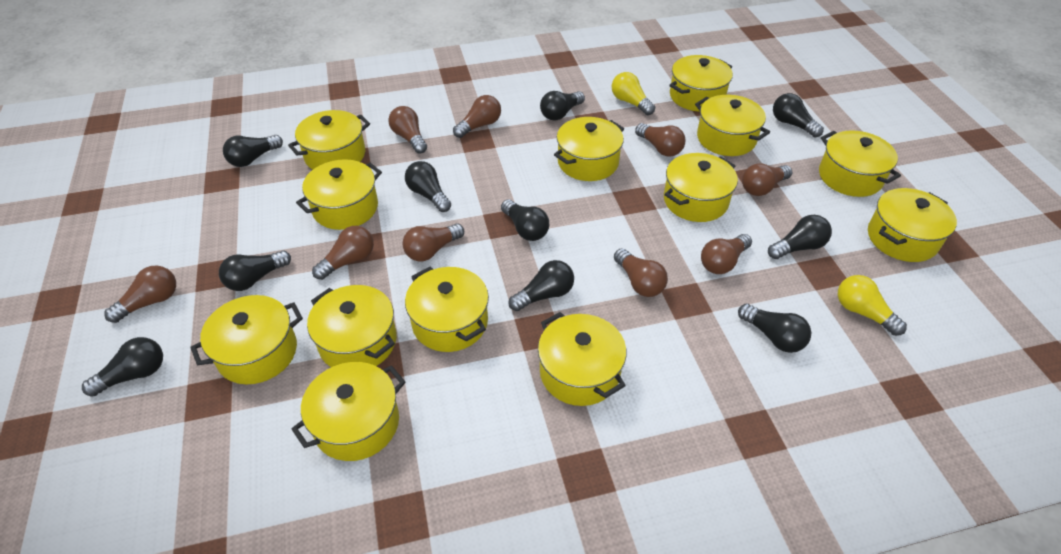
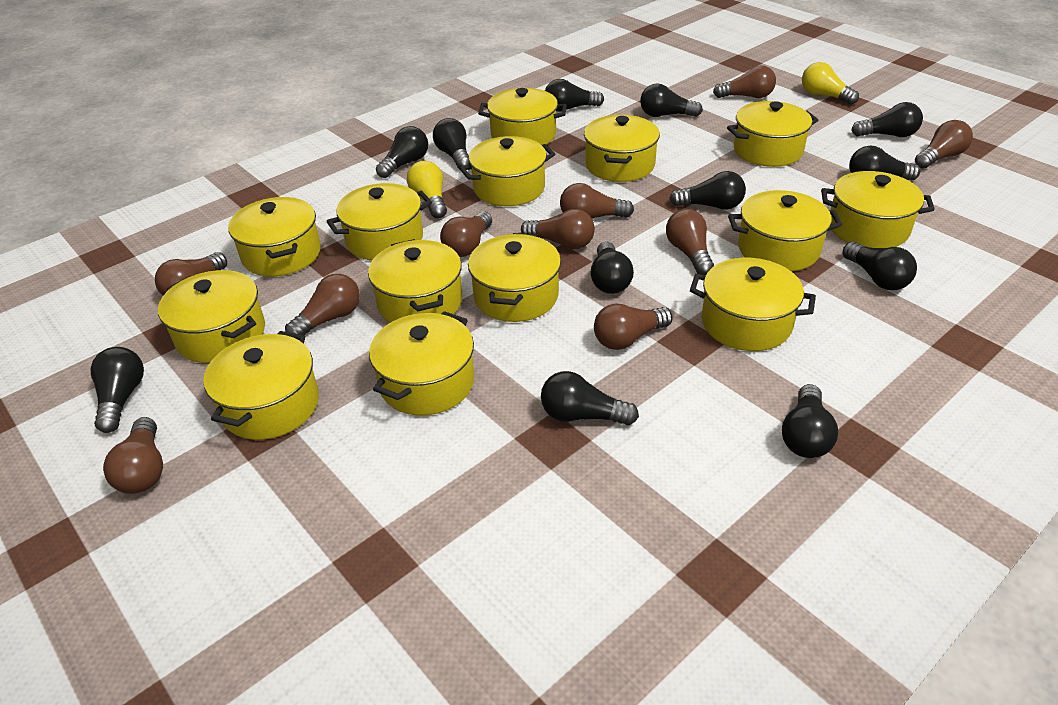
black light bulb: [82,337,163,397] [219,250,291,291] [223,135,283,167] [405,161,451,212] [501,199,549,241] [508,260,574,311] [540,91,585,121] [738,304,811,353] [768,215,832,259] [773,93,824,137] = 10 -> [90,347,144,433] [376,126,428,178] [433,118,470,168] [541,371,639,425] [545,79,604,112] [591,241,634,294] [640,83,703,117] [669,171,746,210] [782,384,838,458] [842,241,917,290] [849,146,920,180] [851,102,923,137] = 12
brown light bulb: [104,265,176,323] [312,226,374,280] [388,106,427,154] [402,224,464,261] [453,95,501,138] [614,248,668,297] [635,123,685,156] [701,234,752,274] [742,163,792,196] = 9 -> [103,417,163,494] [155,252,227,295] [285,274,360,336] [440,212,492,257] [521,209,595,249] [560,183,634,218] [594,304,673,350] [666,209,714,275] [713,65,776,98] [915,120,973,169] = 10
yellow pot: [190,295,303,384] [288,110,370,170] [291,362,406,461] [296,159,382,230] [307,285,397,367] [405,267,489,352] [538,312,626,406] [554,117,624,181] [664,153,738,222] [669,55,733,112] [695,95,770,156] [819,130,901,197] [868,188,957,262] = 13 -> [158,270,265,363] [203,331,319,440] [228,197,321,277] [326,183,432,261] [368,239,462,323] [369,311,474,416] [459,136,555,206] [468,233,561,322] [478,88,567,145] [584,115,660,182] [690,258,816,351] [727,101,818,167] [728,190,842,271] [821,171,935,248] = 14

